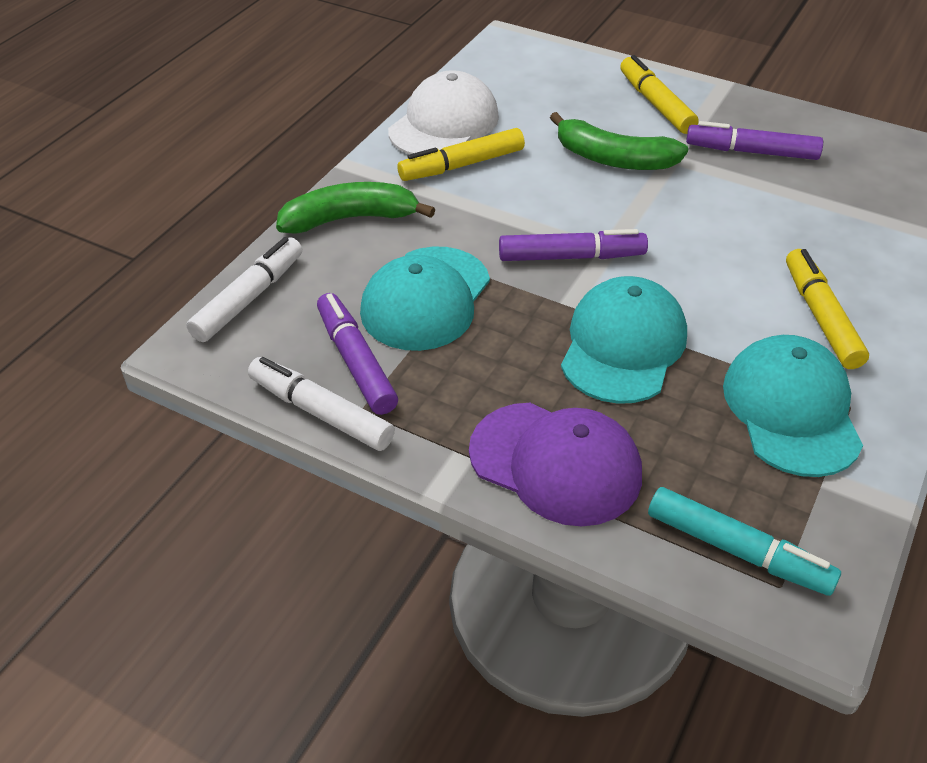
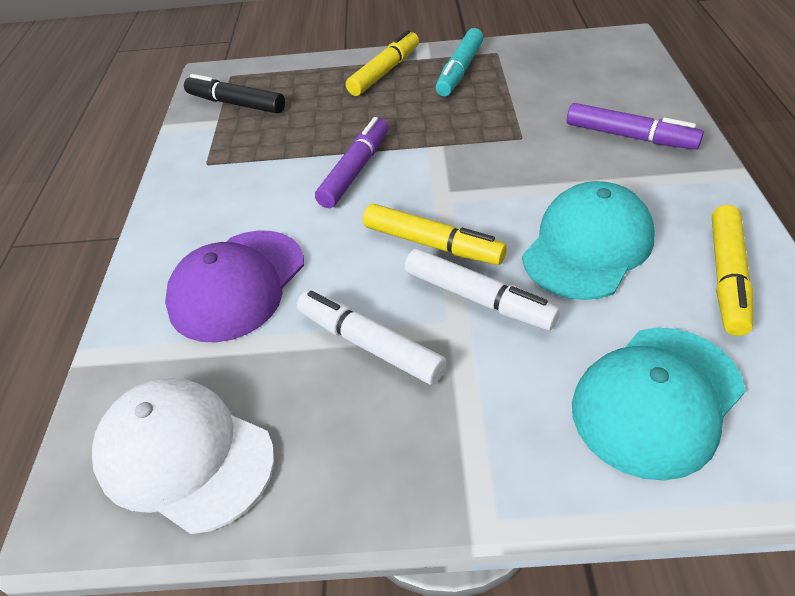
black marker: none = 0 -> [184,74,285,114] = 1
green banana: [276,182,435,234] [550,112,688,170] = 2 -> none = 0
purple marker: [317,293,398,415] [499,229,648,261] [686,121,823,160] = 3 -> [315,117,388,208] [567,103,704,150] = 2
turquoise cap: [360,247,490,351] [561,276,687,404] [723,335,863,477] = 3 -> [522,181,655,300] [572,328,746,481] = 2

